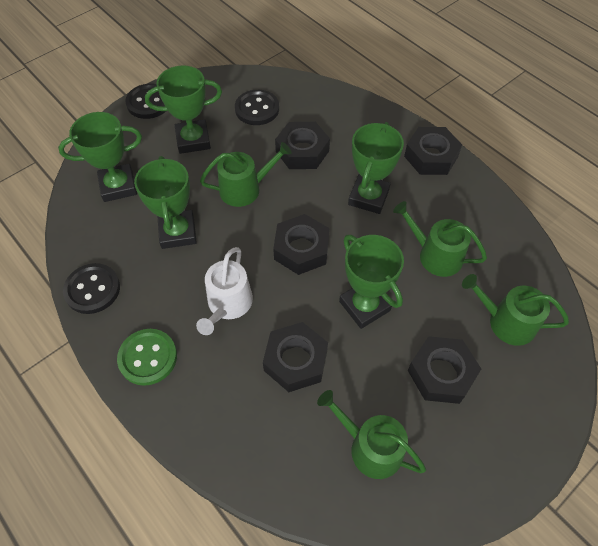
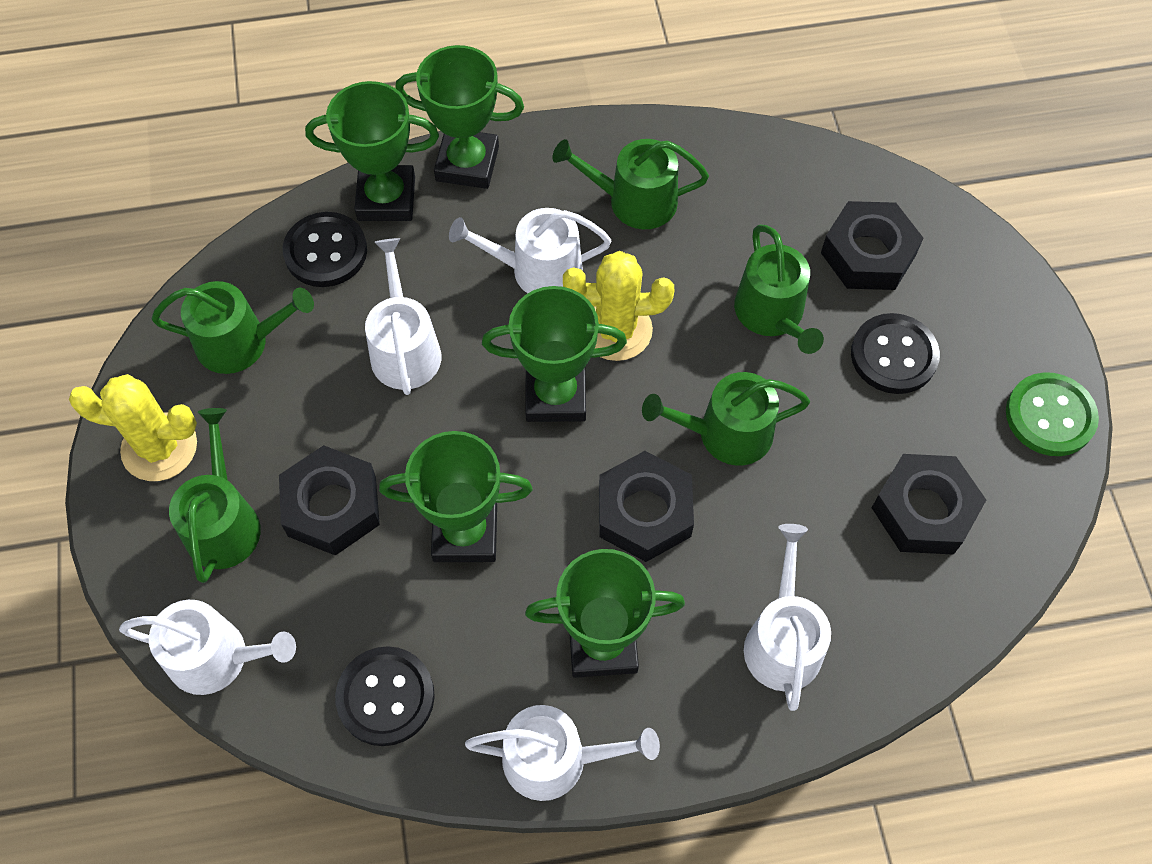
black nut: [263,322,328,392] [273,214,330,275] [275,122,330,169] [404,127,462,175] [408,336,481,404] = 5 -> [279,445,380,556] [599,451,694,562] [821,201,923,290] [872,454,986,555] = 4
green watering can: [200,142,292,207] [317,390,426,479] [393,201,487,277] [462,274,569,346] = 4 -> [152,281,314,374] [169,408,261,583] [552,139,709,229] [642,372,810,466] [734,224,824,354] = 5
white watering can: [196,247,253,335] = 1 -> [119,600,296,695] [365,238,441,395] [449,208,611,294] [465,705,660,801] [744,524,831,711] = 5
yellow cactus: none = 0 -> [69,374,197,481] [563,251,674,361] = 2

